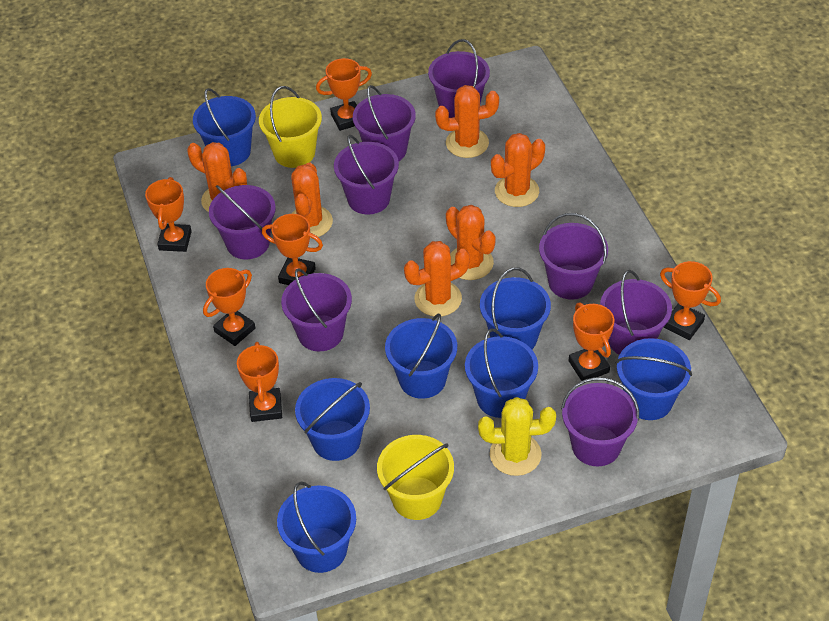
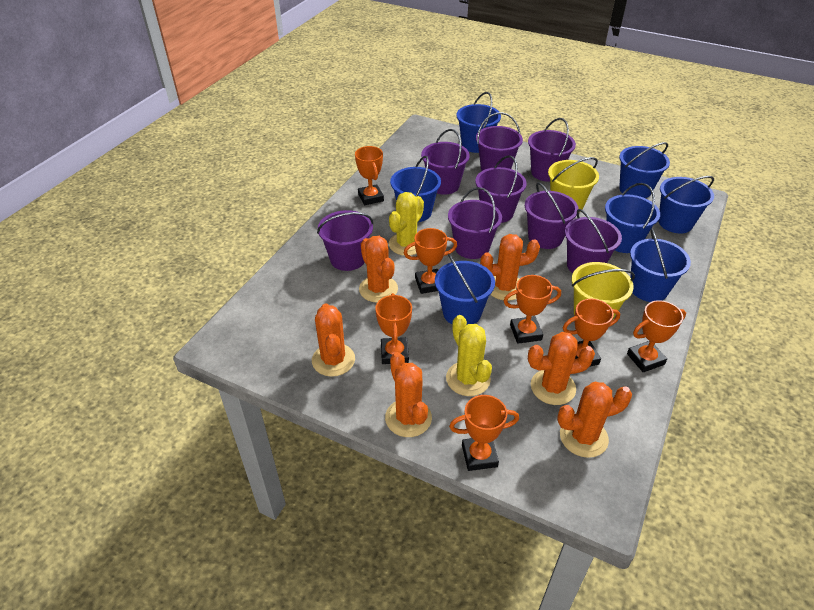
yellow cactus: [478,397,556,476] = 1 -> [389,192,424,256] [446,315,492,396] = 2

